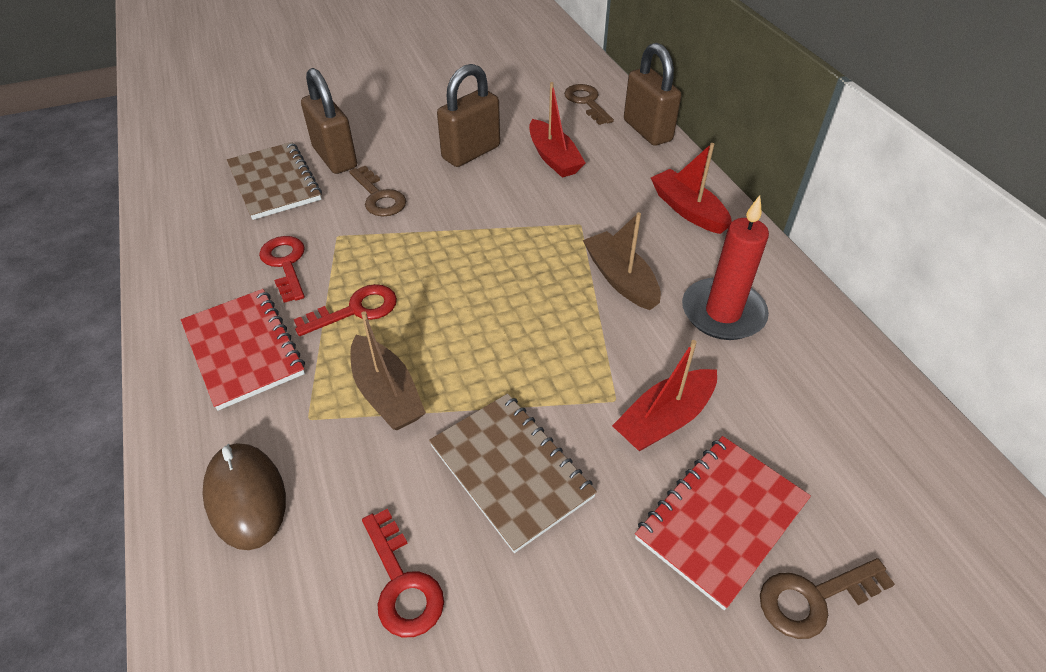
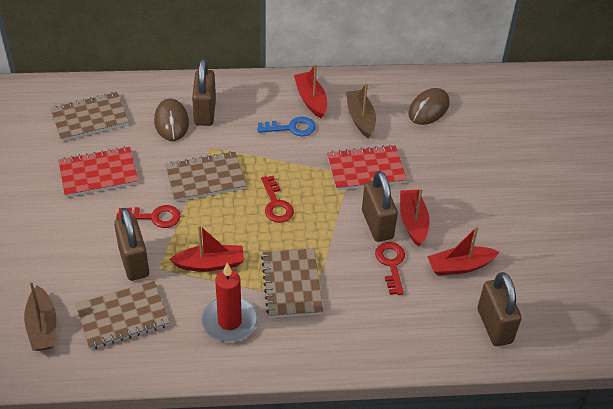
blue key: none = 0 -> [257,117,315,136] = 1
brown key: [349,166,406,217] [564,84,614,125] [760,558,895,639] = 3 -> none = 0
brown mouse: [202,443,286,550] = 1 -> [154,99,189,141] [408,88,450,125] = 2
brown notebook: [227,142,322,220] [429,393,597,553] = 2 -> [50,92,129,141] [76,281,170,350] [165,151,246,202] [261,249,323,318] = 4
brown padlock: [301,68,357,174] [437,64,500,167] [624,43,681,146] = 3 -> [114,208,149,281] [192,59,216,126] [362,171,398,242] [478,272,522,346] = 4
red boat: [529,82,585,178] [612,340,717,451] [651,143,732,234] = 3 -> [169,225,244,272] [294,64,327,118] [400,188,430,247] [427,226,499,276] = 4

